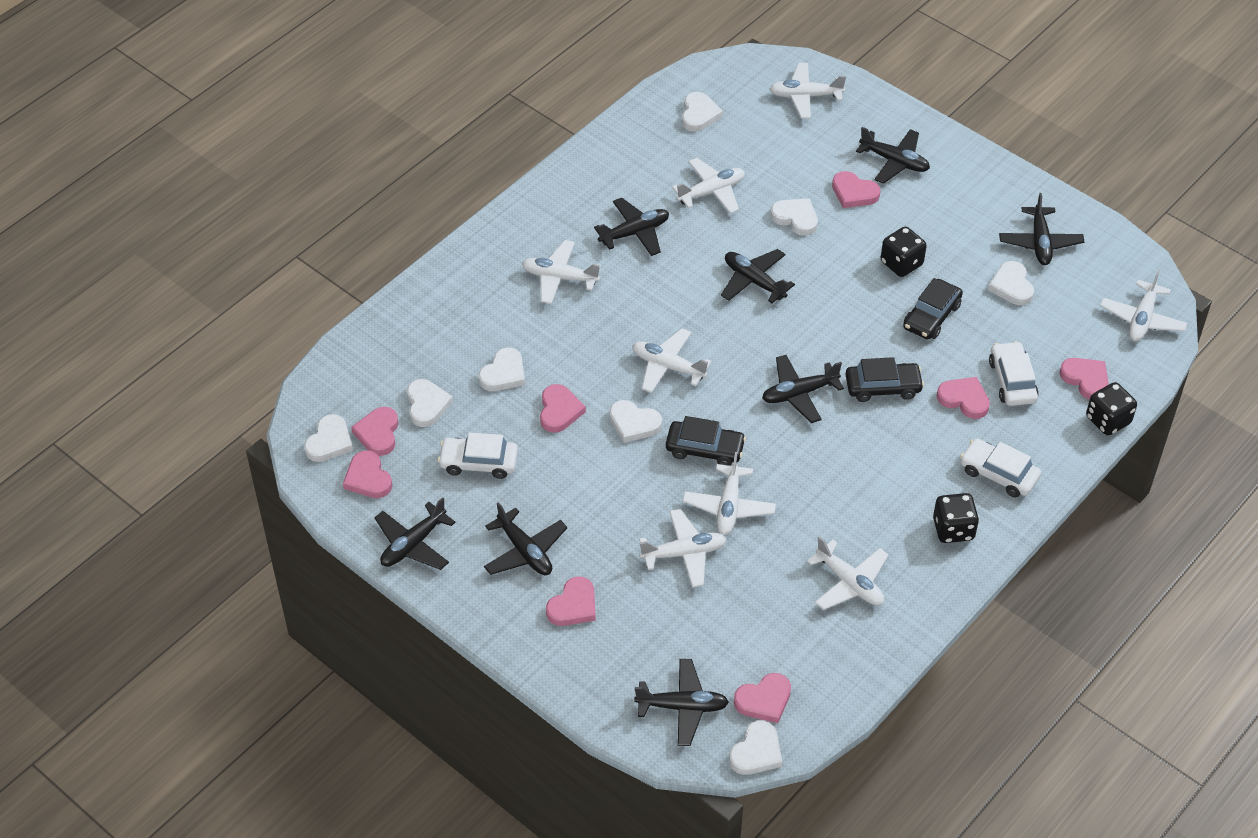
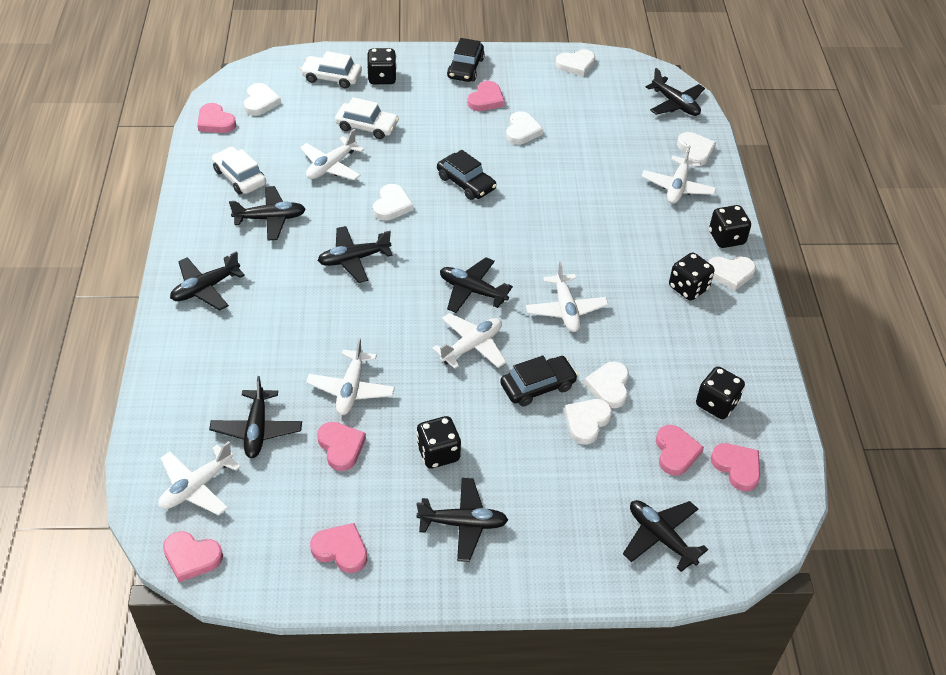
black dice: [881,227,927,277] [933,493,979,543] [1086,382,1137,435] = 3 -> [367,48,397,84] [416,416,461,468] [669,252,714,301] [696,367,745,419] [709,205,751,248] = 5
pink heart: [343,450,392,498] [351,407,399,456] [540,384,586,433] [546,576,596,626] [734,673,791,723] [832,171,880,208] [937,377,990,419] [1060,358,1109,400] = 8 -> [163,531,223,582] [197,103,236,133] [310,523,367,573] [317,422,366,471] [468,81,505,111] [656,425,704,476] [711,443,760,491] = 7
white plane: [522,240,601,304] [632,328,712,393] [639,509,727,587] [672,158,745,214] [683,452,776,535] [770,63,846,118] [807,536,889,610] [1100,270,1187,341] = 8 -> [158,441,241,515] [300,129,364,180] [306,338,395,415] [432,313,506,369] [526,261,609,332] [641,145,716,204] = 6

